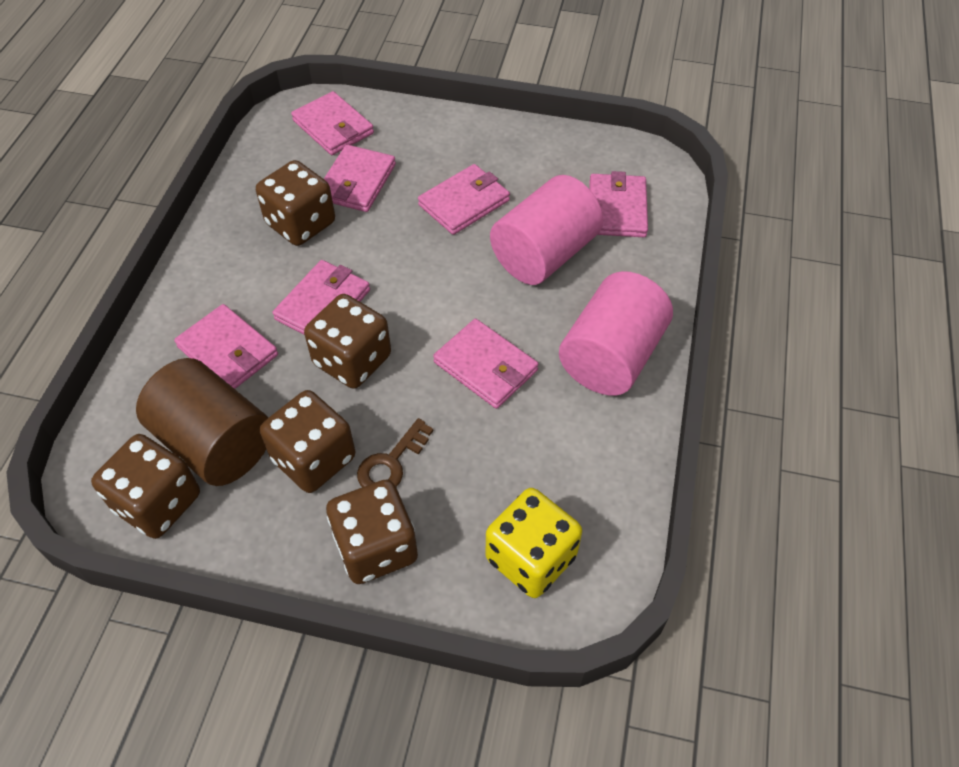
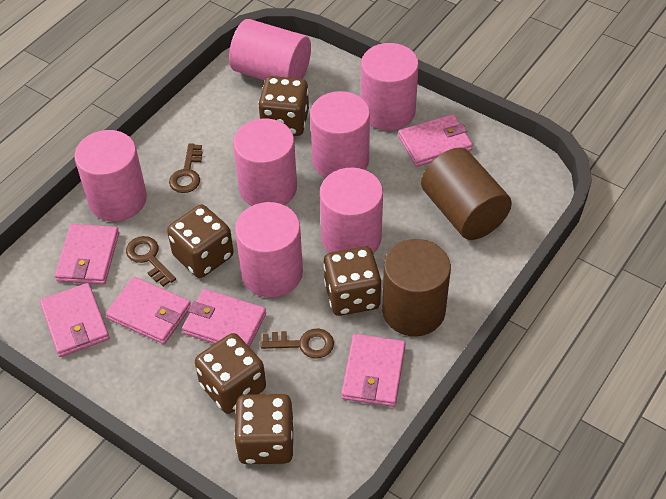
brown cylinder: [136,358,269,486] = 1 -> [382,239,451,336] [421,148,512,240] = 2
brown key: [357,418,433,487] = 1 -> [126,236,176,287] [169,143,203,193] [261,329,334,358] = 3
pink cylinder: [490,175,603,285] [559,271,673,396] = 2 -> [74,130,147,222] [229,19,311,80] [233,119,297,206] [235,202,303,298] [310,91,370,178] [320,168,383,254] [361,43,419,131] = 7
pink wallet: [174,304,278,389] [273,260,370,335] [291,91,374,155] [324,145,396,212] [418,164,510,235] [433,319,539,409] [589,171,648,237] = 7 -> [40,283,109,357] [55,224,119,285] [106,277,191,344] [182,289,266,347] [341,334,406,407] [398,114,473,167] = 6
yellow dice: [486,488,582,598] = 1 -> none = 0

